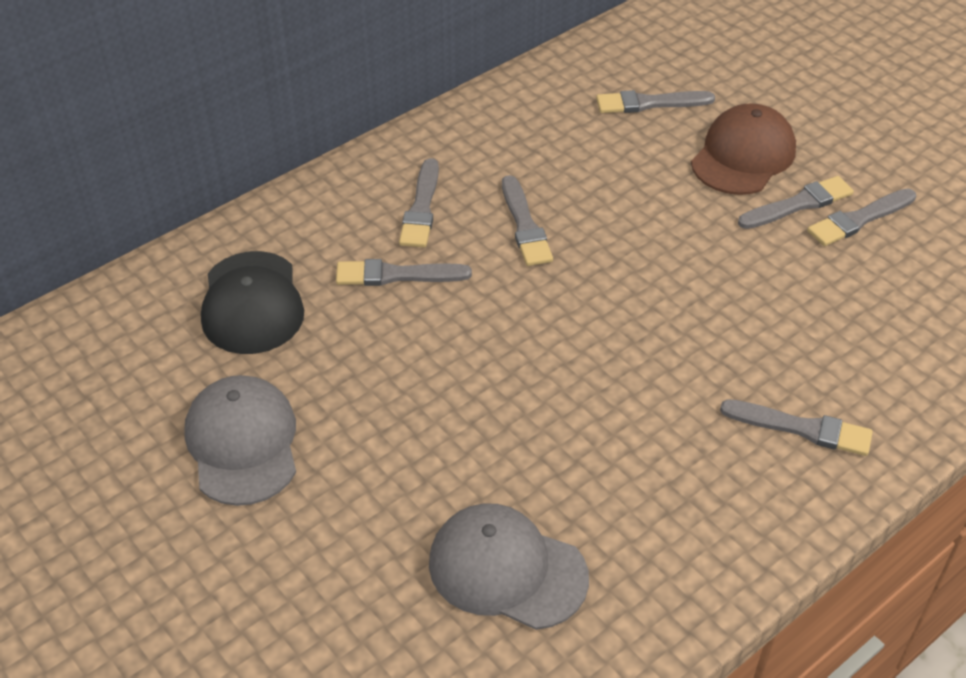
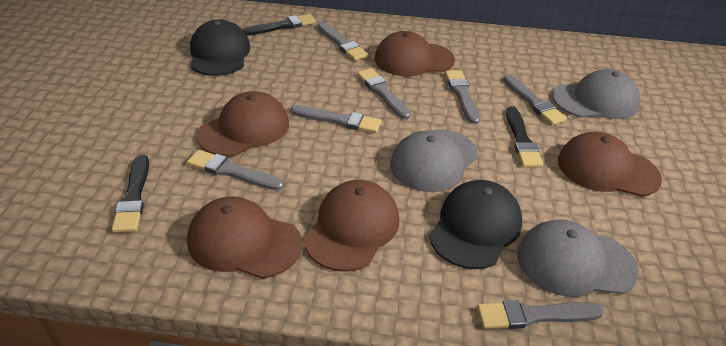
black brush: none = 0 -> [112,155,149,232] [242,14,316,36] [506,106,543,167] = 3
black cap: [201,251,304,354] = 1 -> [190,19,251,76] [429,180,522,269] = 2
brown cap: [691,103,796,195] = 1 -> [187,197,302,279] [196,91,289,157] [304,180,399,272] [375,31,455,77] [558,132,662,197] = 5
grey cap: [184,375,296,506] [429,503,589,630] = 2 -> [390,129,478,192] [518,219,639,297] [553,69,640,119] = 3

